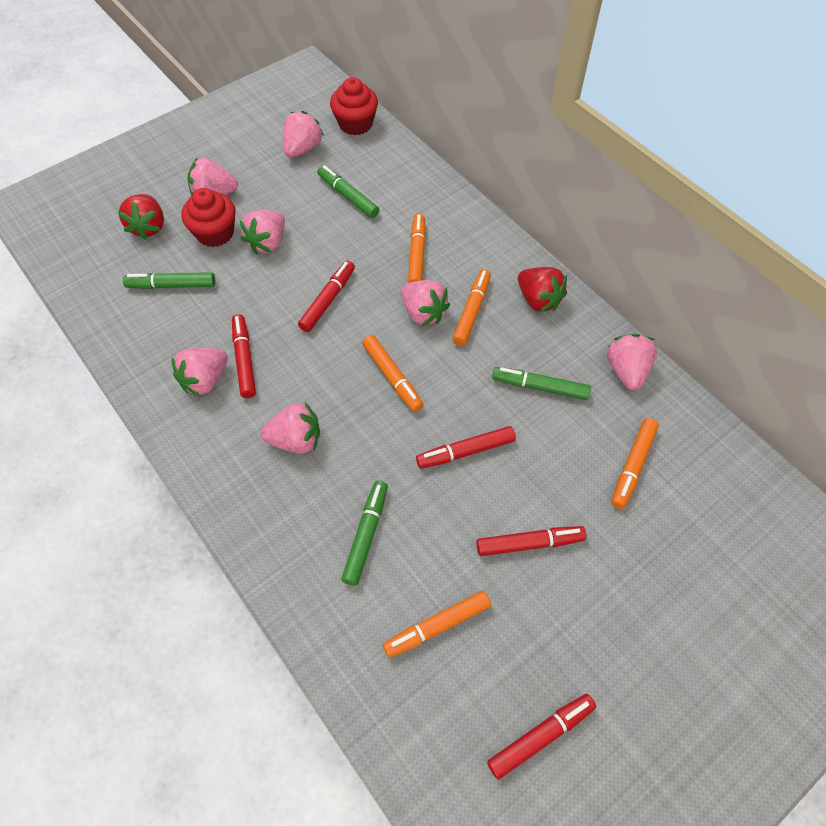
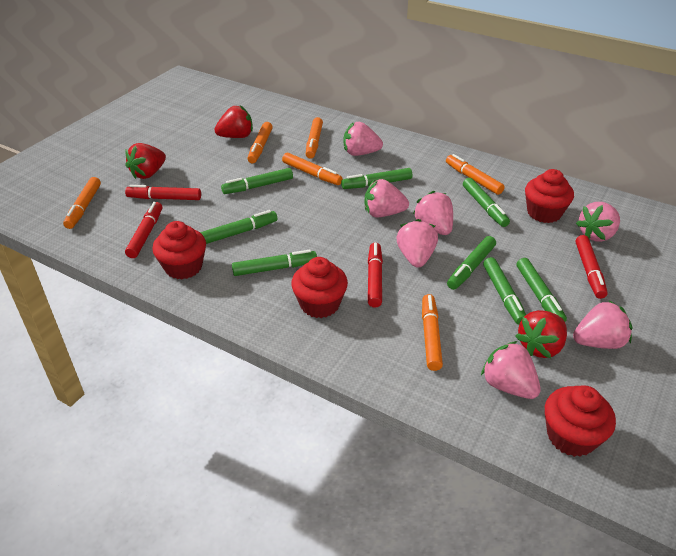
green marker: [123,272,215,289] [317,165,380,218] [341,481,388,586] [492,367,591,400] = 4 -> [200,210,278,244] [221,168,293,194] [232,250,317,276] [341,168,412,189] [447,236,496,290] [463,178,510,227] [483,257,526,325] [517,258,567,322] = 8
orange marker: [362,335,423,412] [383,590,491,658] [408,214,426,283] [452,269,491,346] [611,418,659,509] = 5 -> [63,177,101,229] [247,122,273,163] [282,153,343,185] [306,117,323,159] [422,294,443,371] [446,154,505,195] = 6
red cupcake: [181,188,236,247] [330,78,378,135] = 2 -> [152,221,206,279] [291,257,348,318] [525,169,574,223] [545,385,616,457] = 4
red marker: [232,314,256,398] [298,261,355,332] [416,426,516,469] [476,526,586,556] [487,694,596,780] = 5 -> [125,185,201,200] [125,202,162,258] [368,242,383,308] [575,235,608,299] = 4
red strawberry: [118,194,164,240] [518,267,567,312] = 2 -> [125,143,166,179] [214,106,253,138] [515,310,567,358] = 3

